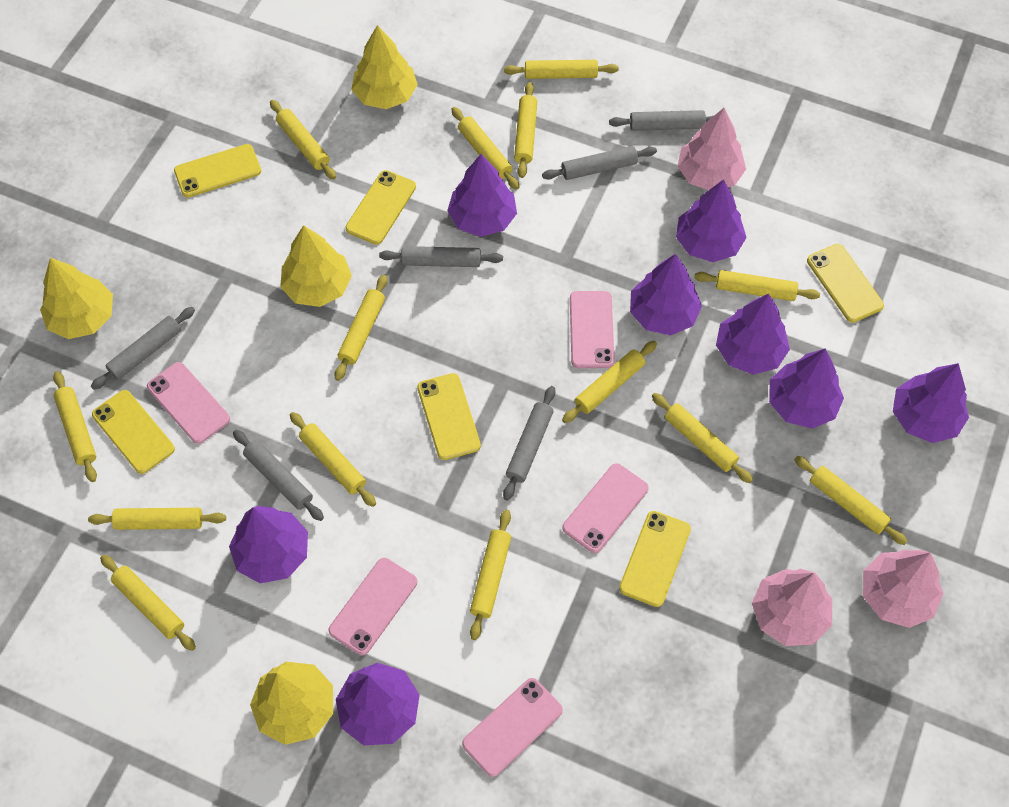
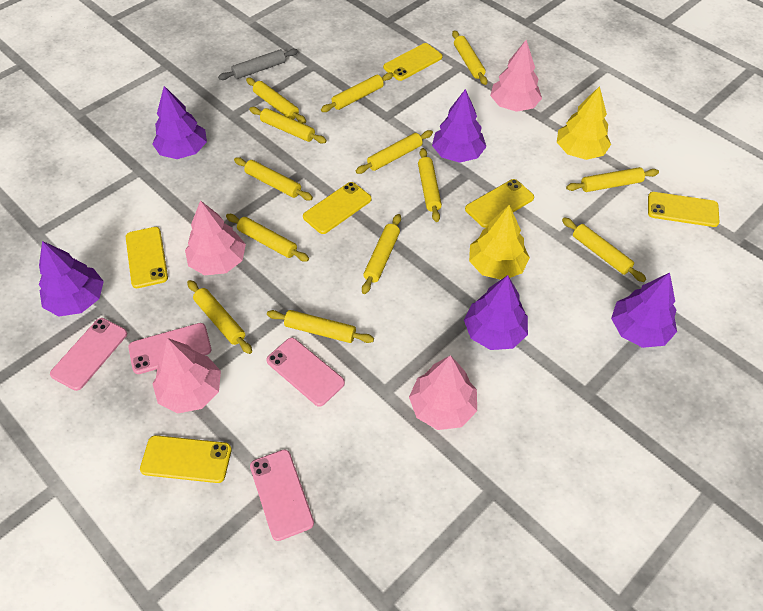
grey rolling pin: [91,307,195,390] [233,430,324,521] [379,246,503,267] [503,386,556,501] [542,146,657,180] [609,110,713,131] = 6 -> [218,49,298,80] = 1
pink phone: [147,362,230,444] [328,558,417,655] [462,678,563,777] [562,463,649,553] [570,291,615,368] = 5 -> [50,318,127,391] [128,323,211,374] [250,449,314,541] [266,338,345,407] = 4
pink tree: [678,108,746,190] [752,569,832,646] [863,549,944,628] = 3 -> [153,338,221,414] [185,200,246,275] [409,355,477,430] [490,40,542,112] = 4
purple tree: [229,506,308,583] [336,663,420,745] [447,154,517,237] [630,254,702,335] [676,179,747,262] [716,294,790,375] [769,349,844,429] [893,363,969,443] = 8 -> [39,241,104,317] [152,86,207,159] [432,89,486,163] [464,275,528,350] [611,273,677,348] = 5
yellow rolling pin: [53,371,97,482] [88,508,226,530] [100,555,196,651] [270,100,336,180] [290,412,376,507] [334,274,388,381] [452,107,519,190] [470,510,511,640] [504,60,619,79] [514,82,537,178] [562,341,657,423] [652,393,753,483] [694,270,820,301] [794,456,907,545] = 14 -> [187,280,252,354] [226,214,309,262] [234,157,313,200] [246,78,306,123] [249,107,327,143] [267,310,374,343] [321,72,393,112] [356,130,433,174] [362,214,401,294] [418,148,442,222] [452,31,488,85] [562,217,646,282] [566,167,659,192] = 13
yellow tree: [40,258,113,339] [250,662,333,745] [280,225,352,307] [351,25,418,109] = 4 -> [469,205,530,280] [557,86,611,160] = 2

